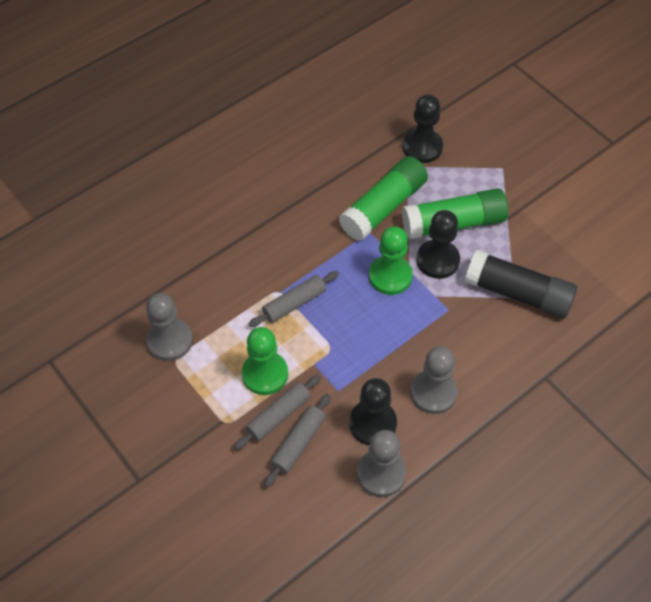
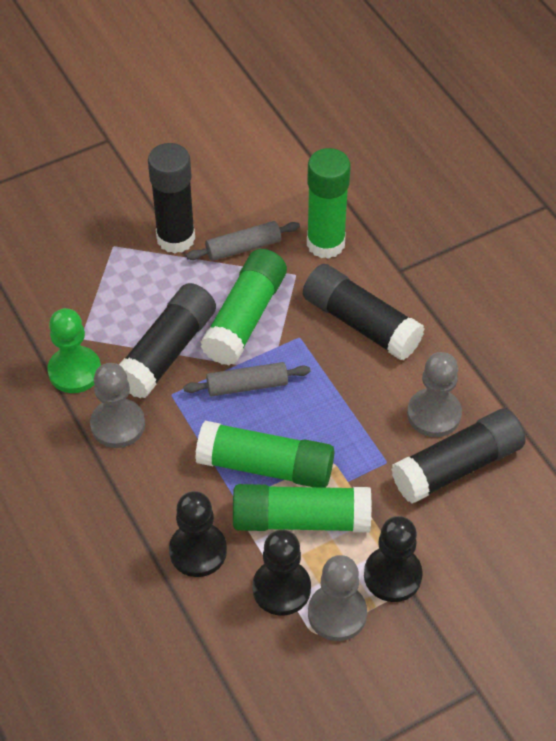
black glue stick: [465,250,577,318] = 1 -> [119,283,216,399] [148,143,195,253] [303,264,425,361] [391,409,525,503] = 4
green glue stick: [339,156,428,241] [402,188,508,239] = 2 -> [195,421,334,488] [200,249,287,365] [233,484,371,532] [307,148,351,259] = 4
green pawn: [242,327,288,395] [369,226,413,295] = 2 -> [48,308,101,393] = 1
grey rolling pin: [234,375,321,450] [249,271,339,327] [264,394,330,488] = 3 -> [184,362,310,396] [186,221,300,261] = 2

